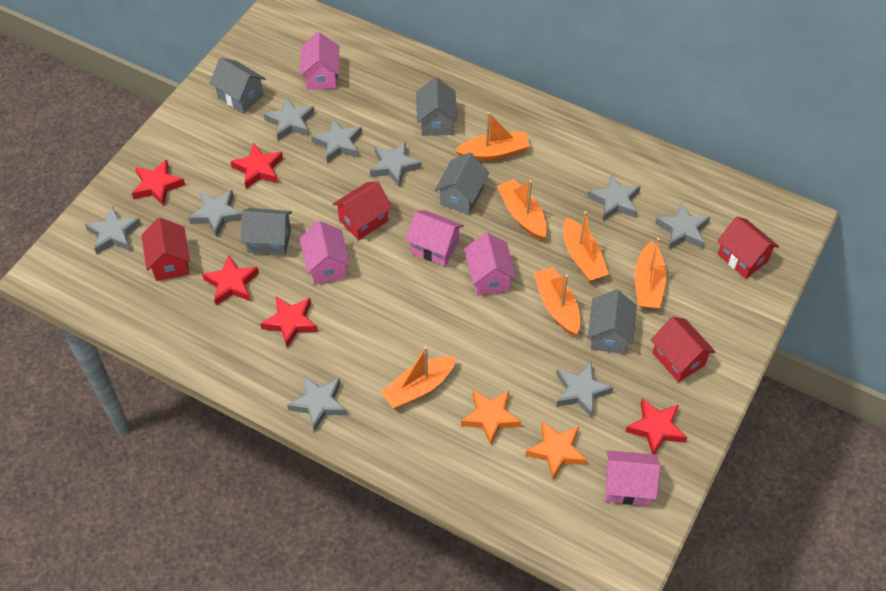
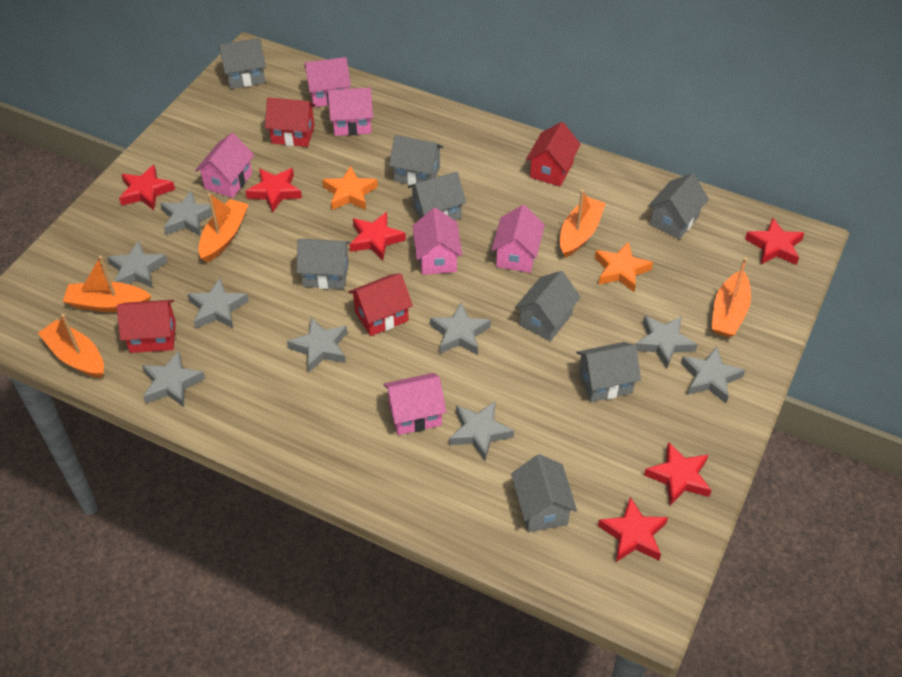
grey house: [210,58,266,113] [241,208,292,256] [416,77,457,136] [435,152,489,215] [588,290,637,354] = 5 -> [219,38,266,89] [296,239,351,289] [389,135,444,185] [408,172,466,220] [511,454,577,532] [515,271,581,341] [576,342,641,402] [648,173,709,239] = 8
orange boat: [381,346,457,408] [455,112,530,161] [497,179,547,240] [534,267,580,335] [563,211,609,281] [635,238,667,309] = 6 -> [38,314,104,378] [62,256,152,312] [198,193,249,262] [560,190,606,258] [711,258,751,337] = 5
pink house: [300,32,339,89] [300,221,350,284] [406,210,464,266] [465,232,516,296] [605,450,660,505] = 5 -> [195,133,254,198] [304,57,351,107] [328,88,373,136] [383,373,446,435] [413,208,462,275] [492,205,545,273] = 6
red star: [132,159,185,206] [202,255,259,305] [230,143,283,189] [260,297,318,348] [625,398,687,455] = 5 -> [119,165,175,210] [245,168,302,213] [349,212,406,260] [598,497,668,562] [644,442,712,506] [745,218,804,265] = 6

